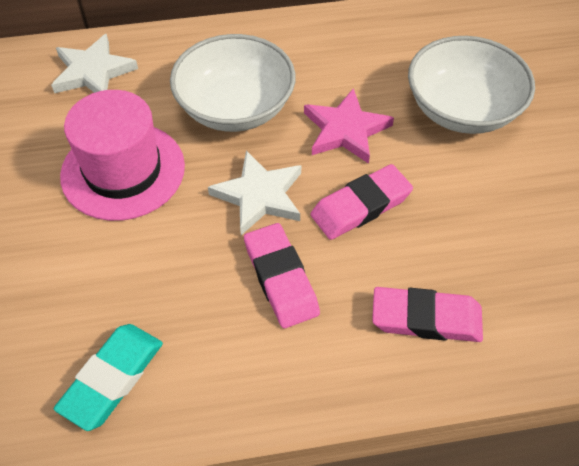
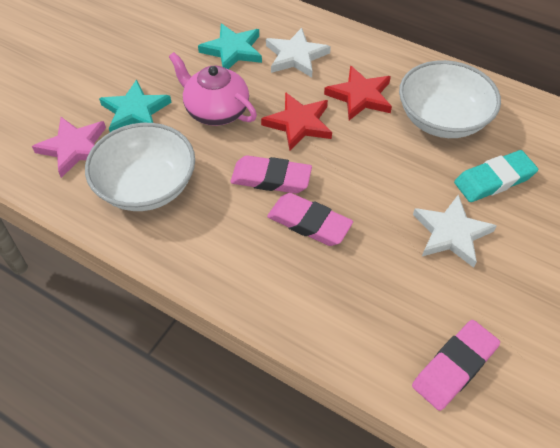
pink hat: [60,90,185,221] = 1 -> none = 0
pink teapot: none = 0 -> [169,52,257,126] = 1
red star: none = 0 -> [261,92,332,151] [324,65,392,120] = 2
turquoise star: none = 0 -> [99,79,172,132] [198,23,262,69] = 2

